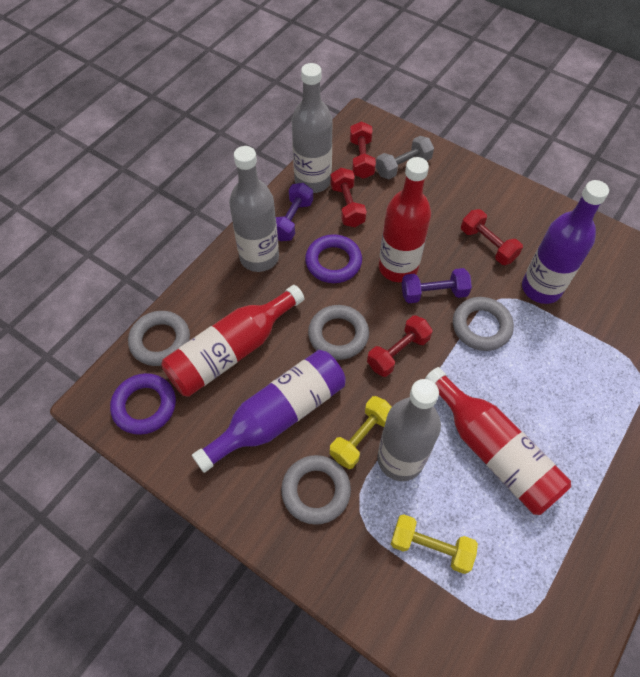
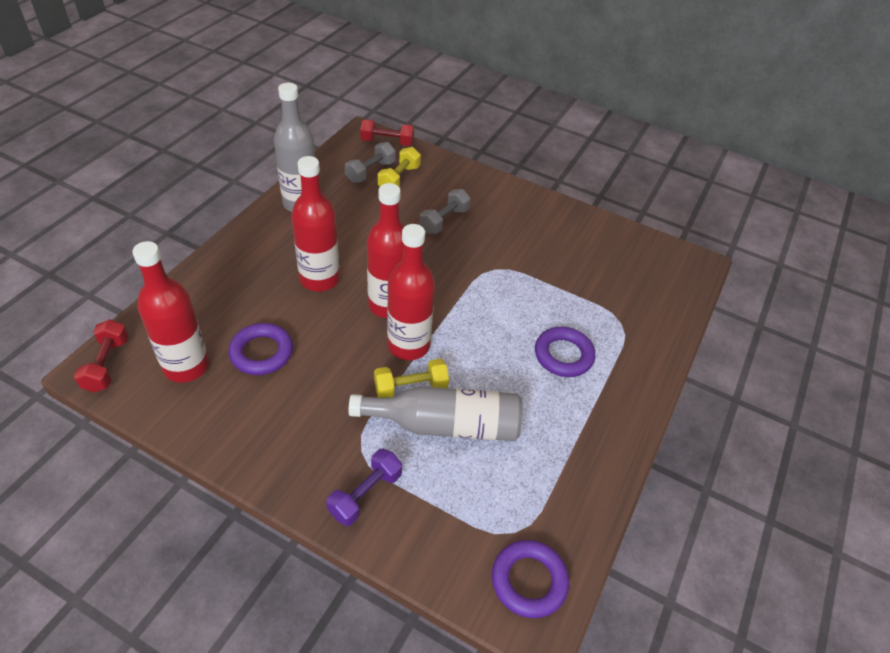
grey bottle: [229,146,279,272] [292,63,333,193] [377,379,441,481] = 3 -> [274,83,315,212] [348,386,523,441] = 2
grey dumbbell: [376,136,434,179] = 1 -> [345,142,396,183] [419,189,471,234] = 2
grey ring: [128,311,190,366] [281,455,351,525] [308,305,369,360] [453,297,514,351] = 4 -> none = 0
purple bottle: [192,350,346,473] [522,180,609,304] = 2 -> none = 0
purple dumbbell: [276,183,313,241] [402,268,472,303] = 2 -> [326,449,402,526] = 1
purple ring: [110,373,176,435] [305,234,362,283] = 2 -> [228,323,293,375] [492,540,569,618] [535,327,595,377] = 3
red bottle: [161,285,304,397] [379,157,431,282] [425,367,571,515] = 3 -> [132,241,209,383] [291,156,340,291] [367,183,405,318] [387,224,435,360] = 4
red dumbbell: [330,168,367,227] [350,121,376,179] [367,315,433,377] [461,209,523,265] = 4 -> [74,319,128,392] [360,119,414,146] = 2

